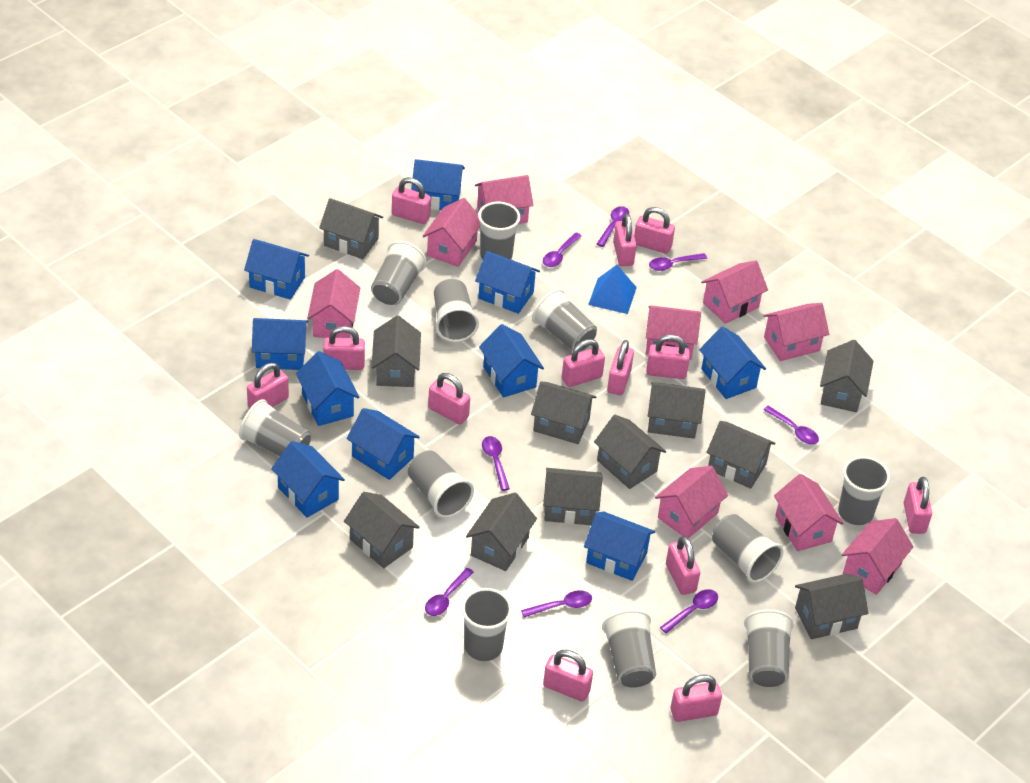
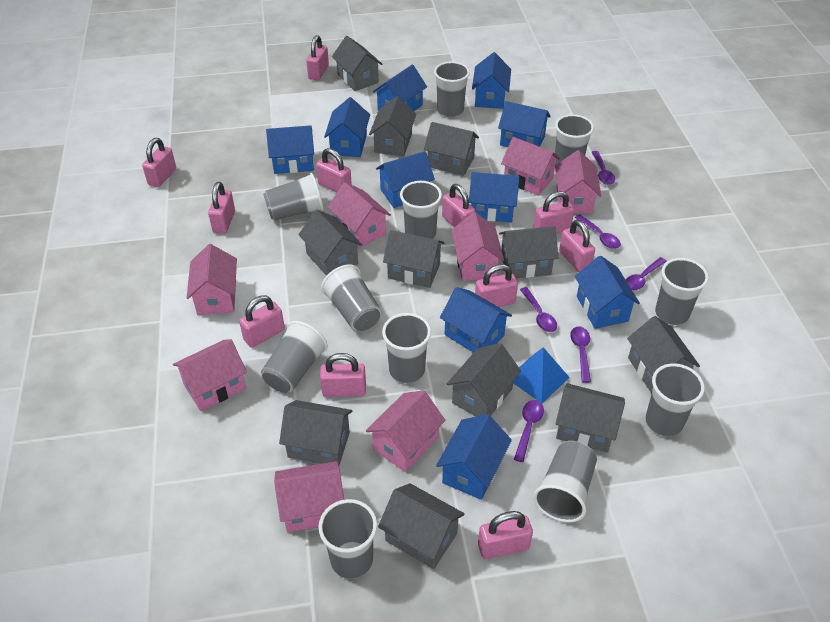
pink house: [307,269,360,338] [422,198,480,267] [475,175,533,224] [646,305,701,360] [655,466,728,539] [701,260,768,324] [763,303,829,361] [774,474,843,551] [842,518,914,595] = 9 -> [173,339,247,411] [186,244,237,315] [274,461,344,532] [328,182,391,248] [366,390,445,472] [451,212,504,281] [501,137,560,195] [555,150,601,213] = 8
pink padlock: [247,363,289,409] [323,326,365,370] [392,177,431,224] [428,373,470,425] [543,650,593,702] [562,339,605,387] [607,340,634,395] [613,213,637,266] [634,207,675,254] [646,334,690,379] [666,536,700,595] [671,675,722,722] [904,477,932,534] = 13 -> [142,138,176,187] [208,182,235,234] [239,296,285,348] [306,35,329,80] [316,148,352,192] [320,353,366,397] [442,184,475,227] [475,264,518,307] [478,511,533,559] [533,191,574,233] [559,220,595,272] = 11
purple spoon: [425,568,474,616] [482,436,510,491] [521,590,592,618] [543,233,582,267] [597,206,629,247] [649,253,707,271] [660,589,718,633] [763,406,819,444] = 8 -> [514,400,544,462] [520,287,557,332] [570,326,591,383] [575,214,621,249] [592,151,615,185] [626,257,666,291] = 6

